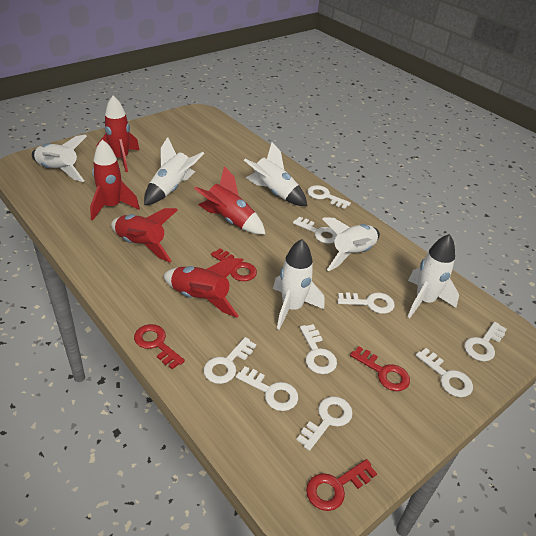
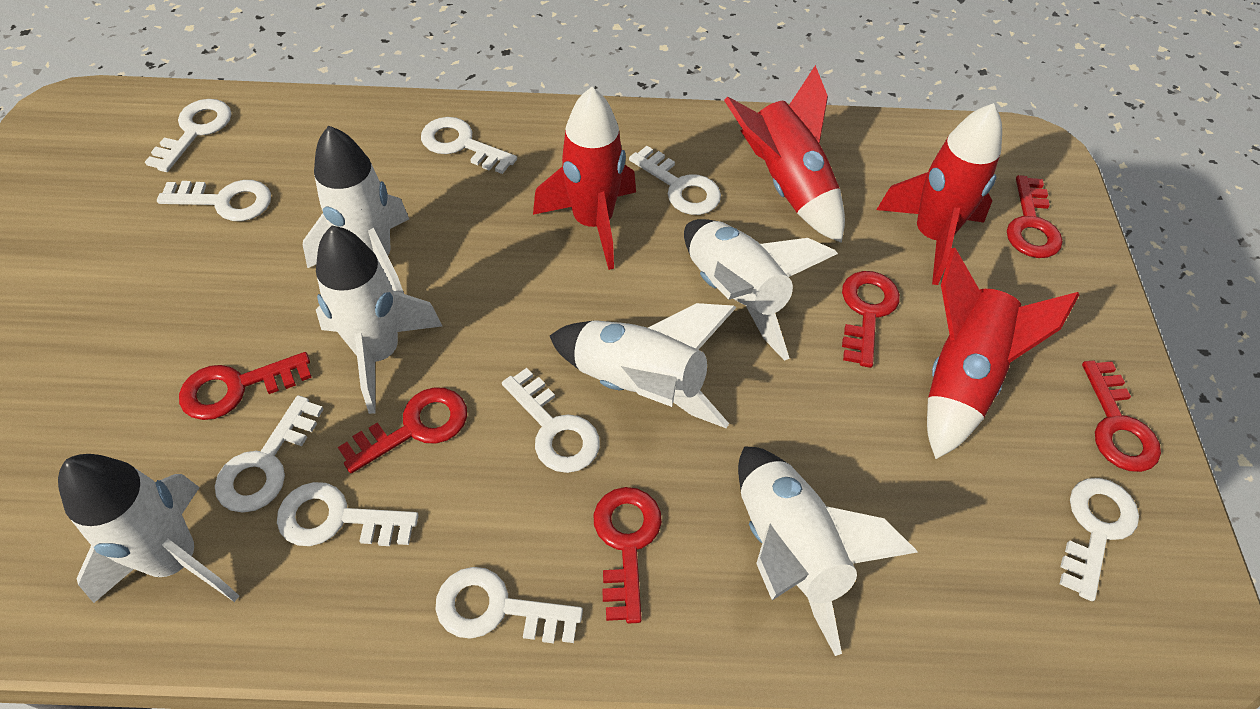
red key: [134,324,185,369] [211,248,257,281] [306,459,377,511] [350,347,410,391] = 4 -> [179,352,312,420] [338,387,467,473] [593,487,662,623] [842,271,900,368] [1007,175,1063,258] [1082,361,1161,472] = 6
red rocket: [90,139,140,221] [96,96,140,172] [111,208,178,263] [163,258,243,317] [194,166,265,234] = 5 -> [533,87,636,270] [724,65,845,243] [877,103,1002,285] [927,248,1079,459] = 4

